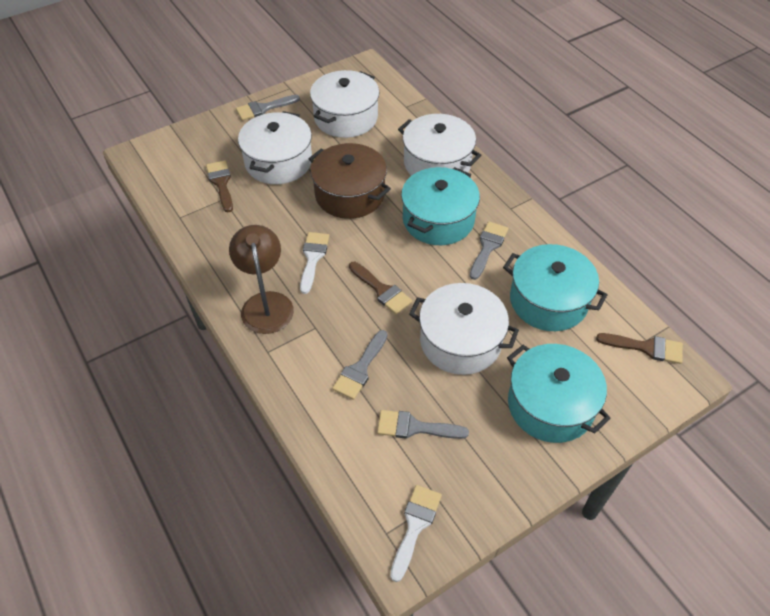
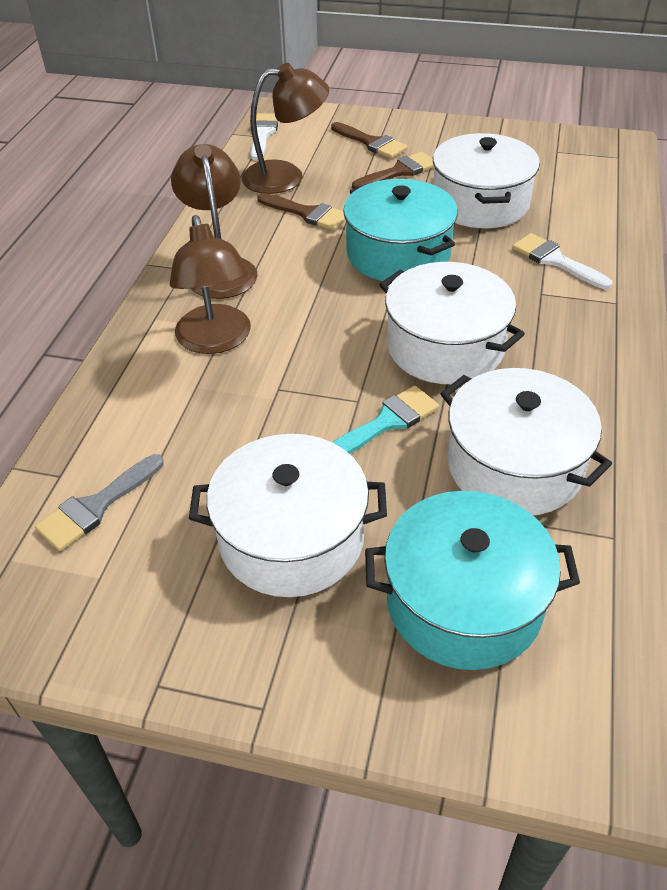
brown lamp: [229,225,294,334] = 1 -> [170,215,251,354] [171,144,258,299] [242,63,329,194] = 3
brown pot: [309,143,391,219] = 1 -> none = 0
grey brush: [236,95,300,120] [332,330,388,400] [377,410,469,439] [470,221,508,280] = 4 -> [35,454,164,551] = 1
turquoise brush: none = 0 -> [332,385,439,454] = 1
turquoise pot: [401,167,480,245] [503,244,608,331] [507,344,611,443] = 3 -> [343,179,458,281] [365,491,580,670] = 2

